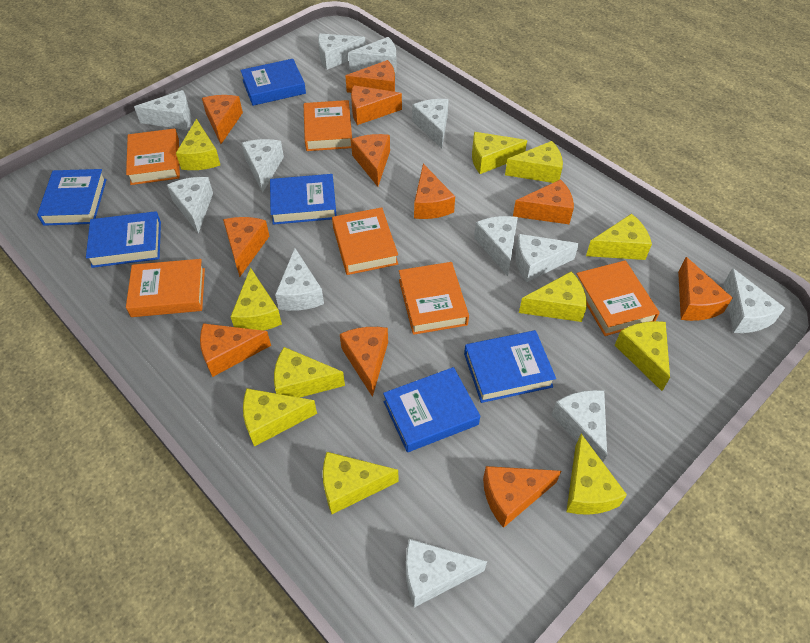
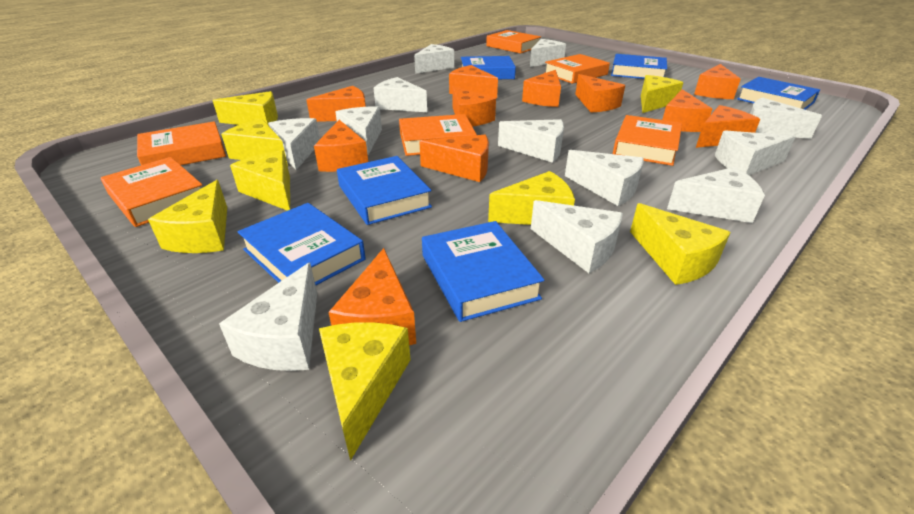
yellow cheese: [176,119,220,170] [231,267,282,331] [243,388,317,447] [274,347,345,398] [323,452,398,514] [472,132,527,174] [505,141,563,183] [519,271,587,322] [566,434,627,515] [586,214,652,260] [615,321,670,391] = 11 -> [148,180,227,253] [212,91,278,126] [221,119,288,165] [230,150,290,211] [319,322,410,461] [488,171,575,225] [630,203,731,285] [641,75,683,113] = 8

